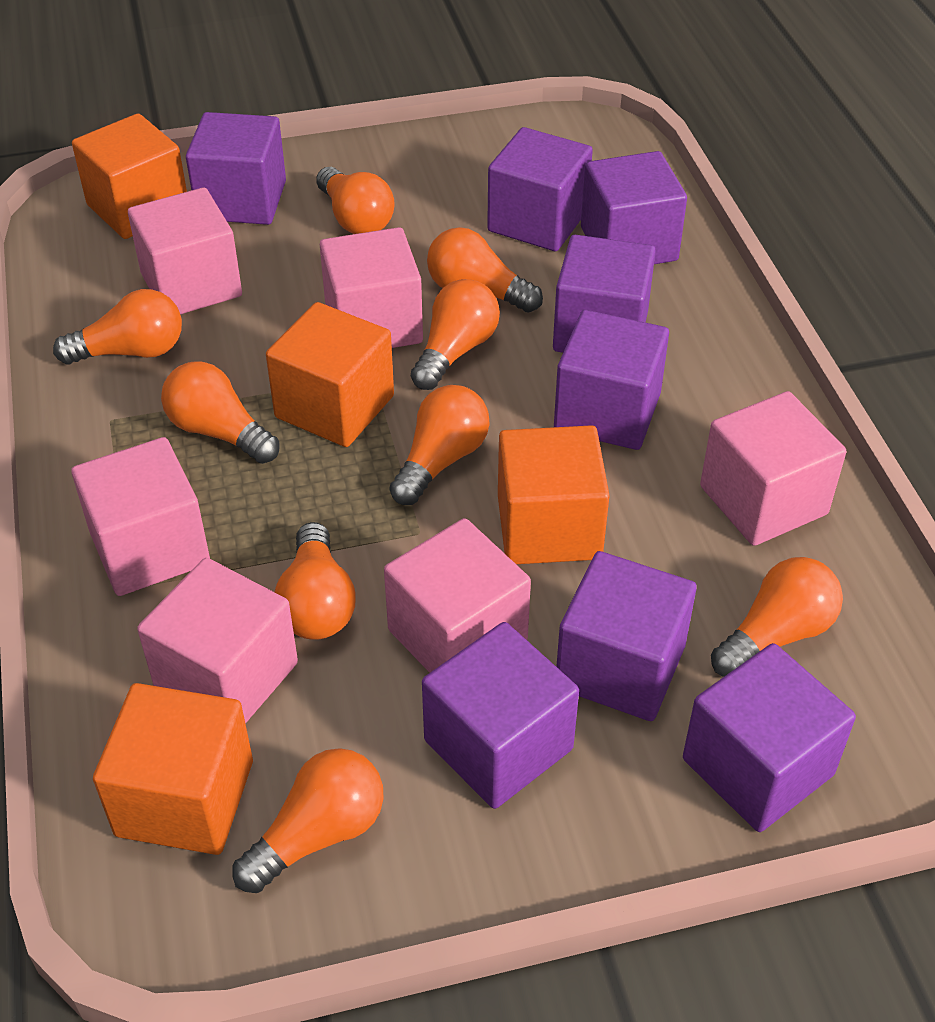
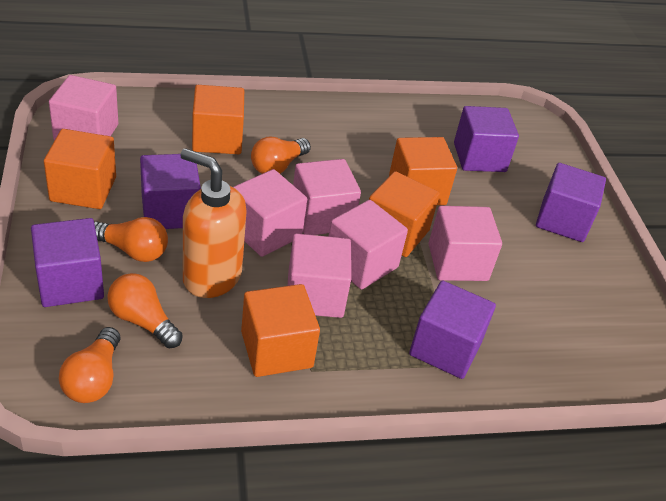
orange cube: [72,113,187,239] [93,683,253,855] [266,302,394,447] [498,425,610,564] = 4 -> [44,129,116,209] [192,85,244,154] [241,284,320,377] [369,171,440,257] [389,137,457,205] = 5
orange light bulb: [53,289,182,365] [161,362,280,464] [232,748,383,893] [274,522,356,640] [316,167,395,234] [390,385,489,505] [411,279,500,390] [427,227,543,313] [711,557,843,677] = 9 -> [59,327,120,403] [94,217,168,262] [107,273,183,348] [251,137,311,174] = 4
orange soap dispenser: none = 0 -> [180,148,247,298] = 1
purple cube: [186,112,286,225] [422,622,579,809] [487,127,593,251] [553,235,656,353] [554,310,669,450] [556,551,697,721] [581,151,687,264] [683,643,856,832] = 8 -> [31,218,104,307] [140,154,201,229] [409,281,496,379] [454,106,519,172] [536,163,606,242] = 5

